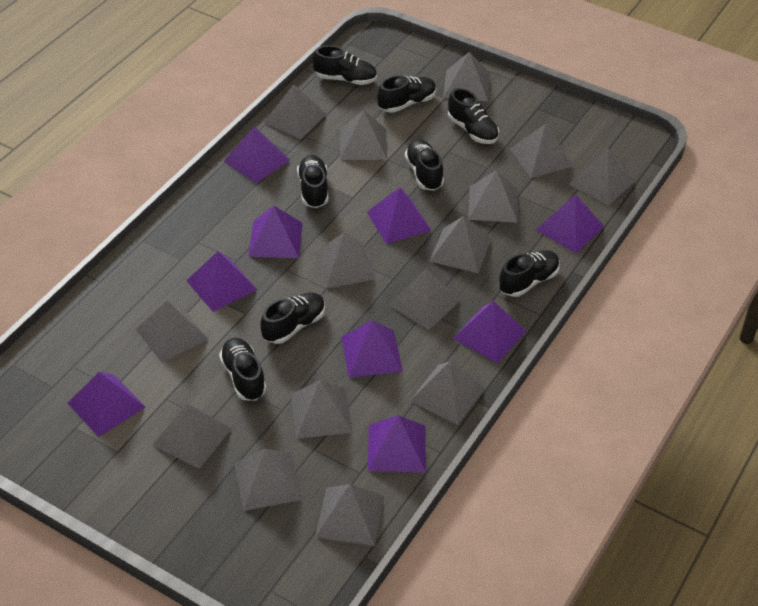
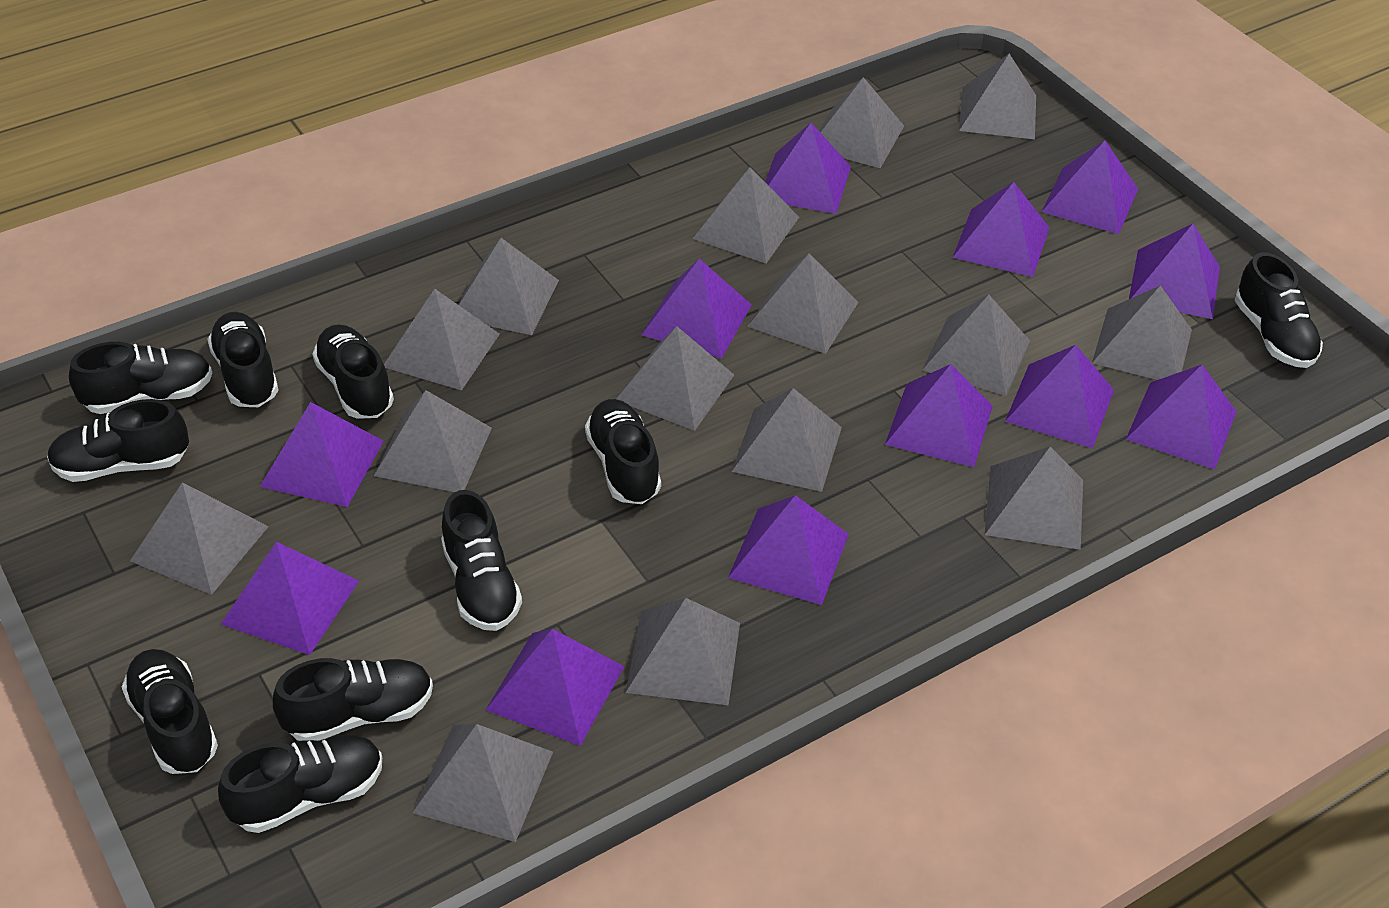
black shoe: [219,338,267,401] [260,292,325,344] [297,155,328,208] [313,45,377,85] [377,75,436,113] [405,139,444,191] [448,88,499,144] [499,250,560,297] = 8 -> [47,399,189,482] [69,342,212,414] [122,649,218,774] [207,312,279,407] [218,735,382,833] [273,658,433,741] [312,324,394,419] [441,490,522,631] [585,399,661,504] [1235,252,1323,368] = 10
purple pyramid: [68,372,146,437] [186,251,257,312] [224,126,290,183] [248,205,303,258] [341,320,403,378] [367,187,432,244] [368,415,426,472] [453,301,526,363] [536,194,604,253] = 9 -> [221,542,359,655] [260,402,384,507] [486,629,625,746] [642,259,752,359] [728,495,849,605] [765,123,851,214] [885,364,993,467] [953,182,1049,277] [1005,345,1114,448] [1042,140,1138,234] [1126,365,1237,470] [1129,224,1220,319] = 12

